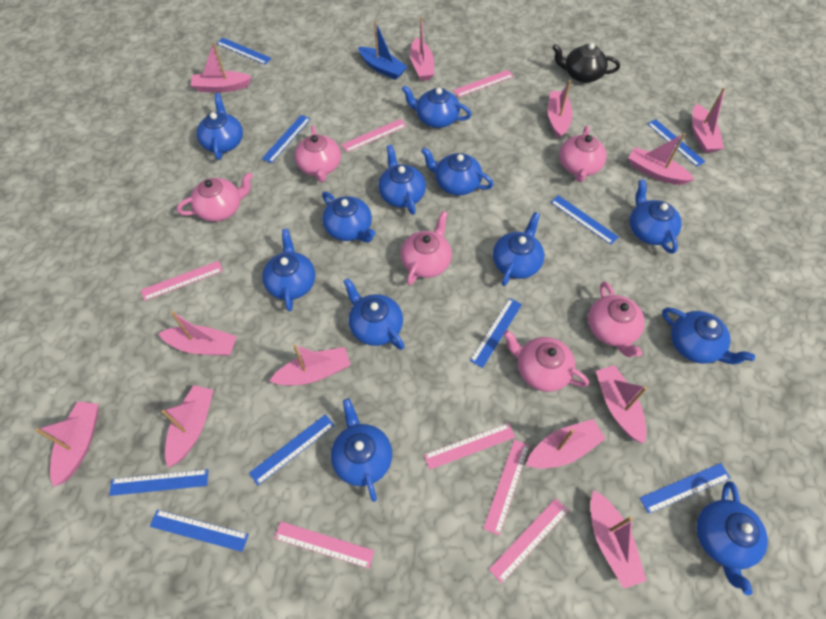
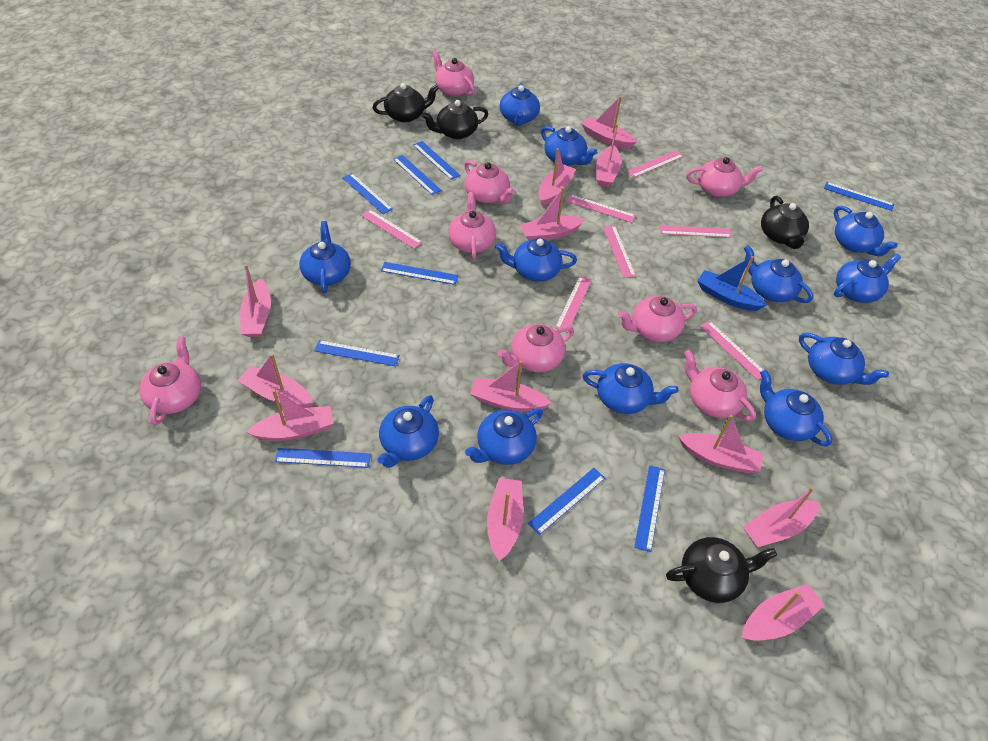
black teapot: [552,43,620,83] = 1 -> [372,83,439,122] [422,100,488,139] [666,537,777,603] [761,196,809,249] = 4
pink teapot: [177,172,253,222] [294,126,341,182] [400,211,452,285] [503,330,589,392] [559,126,607,182] [588,281,645,357] = 6 -> [139,337,201,425] [432,50,475,96] [448,192,496,260] [464,160,515,204] [497,324,574,372] [618,296,697,342] [684,350,756,421] [686,157,763,197] = 8

